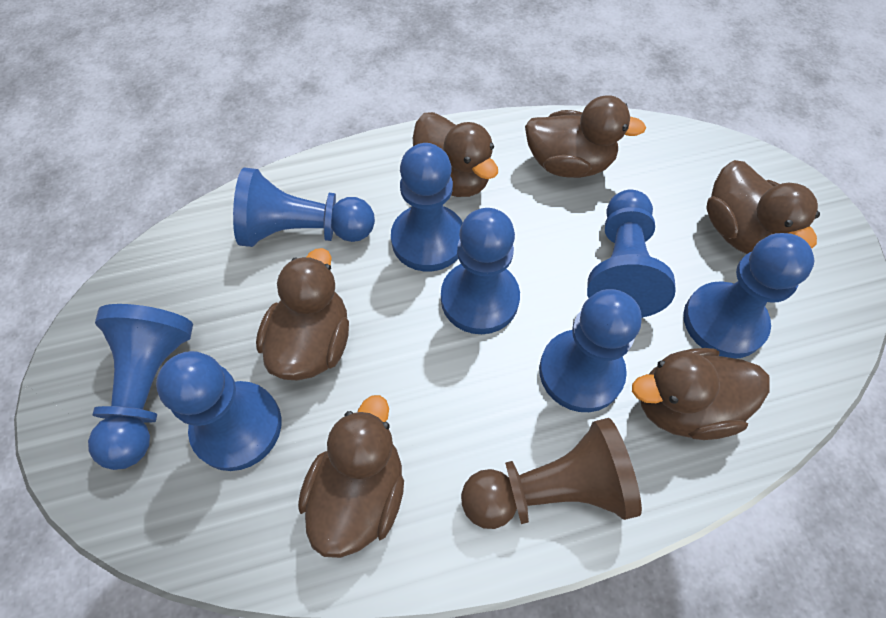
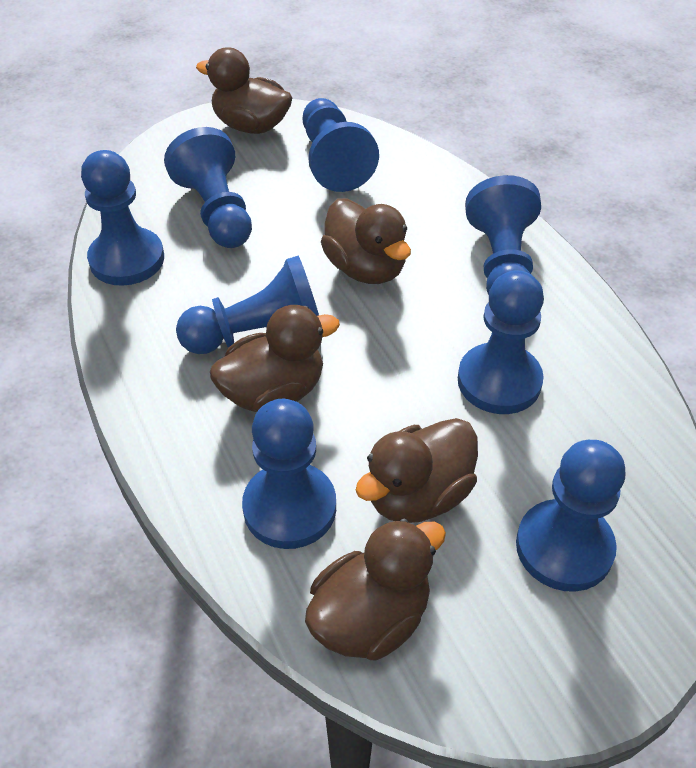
brown duck: [256,248,349,380] [298,395,404,558] [413,112,498,197] [525,95,646,178] [632,348,770,440] [706,160,820,254] = 6 -> [196,47,292,134] [210,305,340,412] [305,519,446,661] [321,199,411,284] [355,418,478,523] = 5
brown pawn: [461,418,642,529] = 1 -> none = 0

